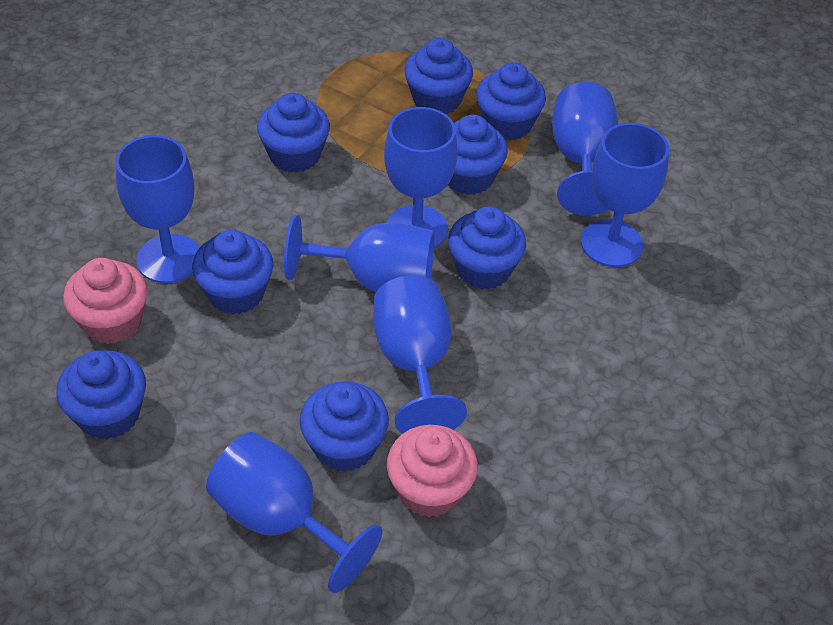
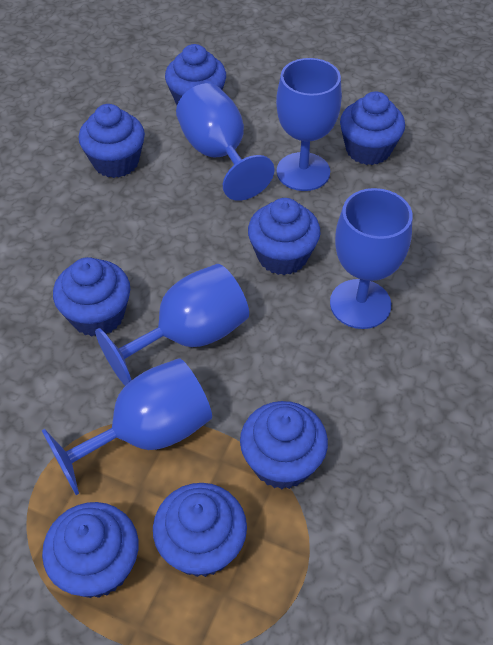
blue goblet: [116,135,199,283] [206,432,383,593] [284,215,434,292] [373,275,467,433] [384,107,458,248] [552,82,618,215] [581,123,669,267] = 7 -> [42,358,212,495] [95,264,249,386] [176,83,275,201] [276,58,342,191] [330,188,412,329] = 5
pink cupcake: [63,258,148,344] [387,425,478,517] = 2 -> none = 0

